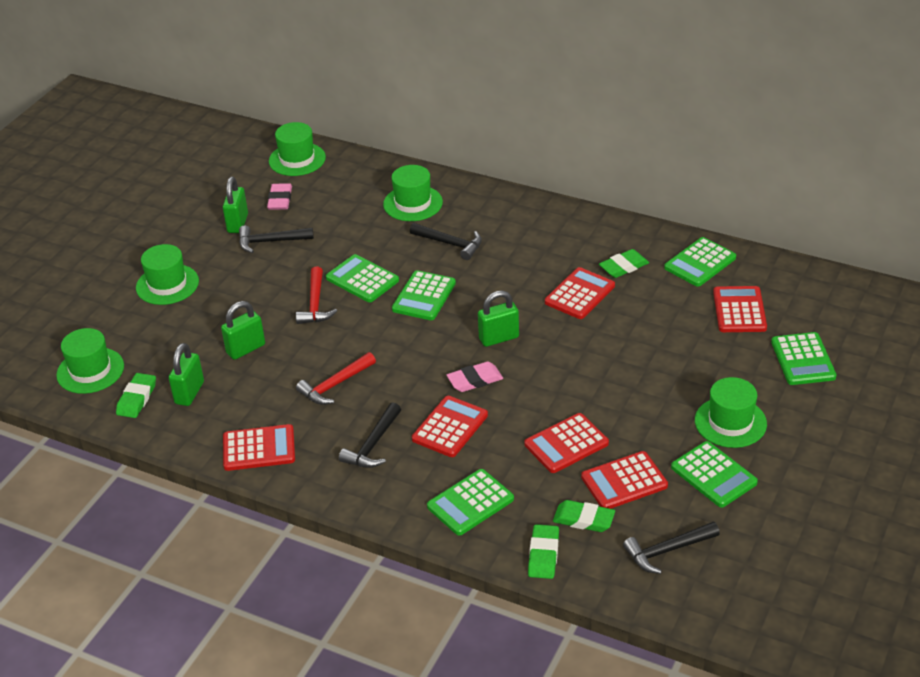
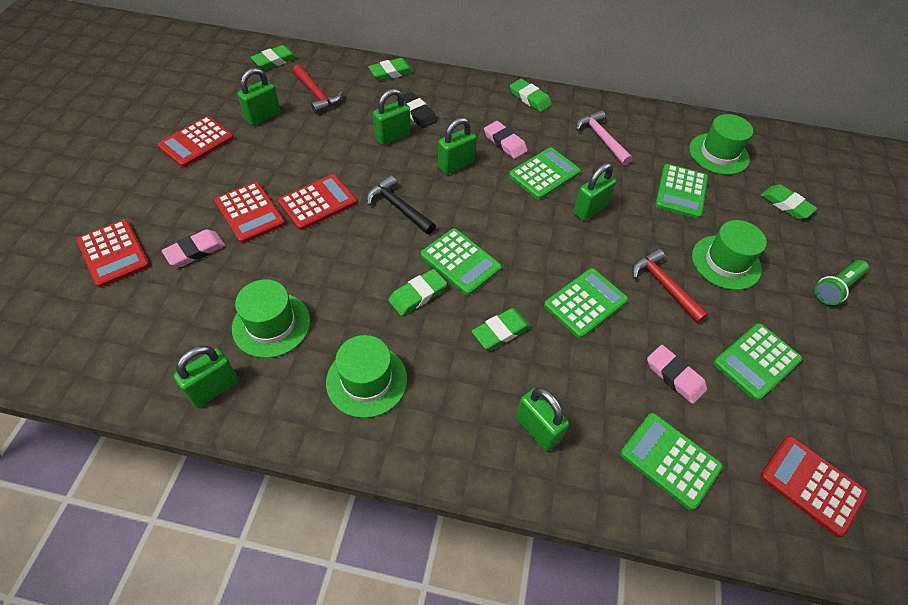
black eraser: none = 0 -> [397,92,437,128] = 1
black hammer: [239,225,314,253] [339,402,401,468] [410,223,482,260] [623,522,720,574] = 4 -> [366,175,436,234] = 1
green eraser: [116,373,156,418] [528,524,559,579] [553,500,615,532] [599,249,649,278] = 4 -> [251,45,297,70] [368,58,414,81] [388,269,447,316] [472,308,531,350] [510,79,552,112] [761,184,818,219] = 6
green flashlight: none = 0 -> [814,260,869,305] = 1
green hat: [56,328,124,394] [136,244,199,305] [269,122,326,176] [383,165,443,221] [695,377,767,448] = 5 -> [232,279,310,358] [326,335,407,418] [689,114,753,175] [692,220,767,290] = 4
green padlock: [169,343,204,406] [221,301,265,360] [223,177,248,233] [478,291,519,347] = 4 -> [173,346,238,408] [237,68,280,126] [373,89,411,145] [438,117,476,174] [516,387,569,451] [573,163,616,221] = 6
pink eraser: [267,183,292,210] [447,361,503,392] = 2 -> [161,229,225,267] [484,121,528,159] [647,345,707,404] = 3
pink hammer: none = 0 -> [576,110,632,165] = 1
red calculator: [223,424,295,471] [412,396,488,457] [524,413,609,473] [545,267,615,319] [581,451,668,509] [713,286,767,332] = 6 -> [77,219,150,288] [158,116,234,167] [215,182,285,243] [278,174,357,230] [760,436,867,537] = 5

